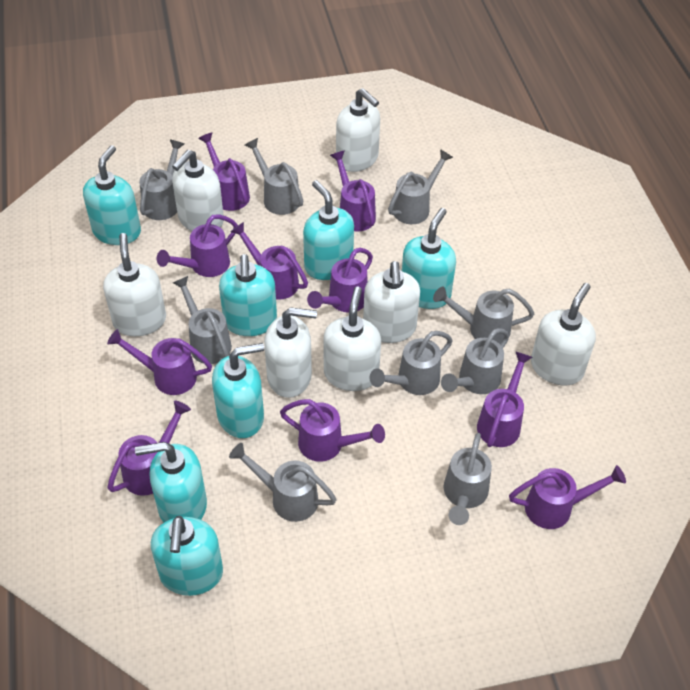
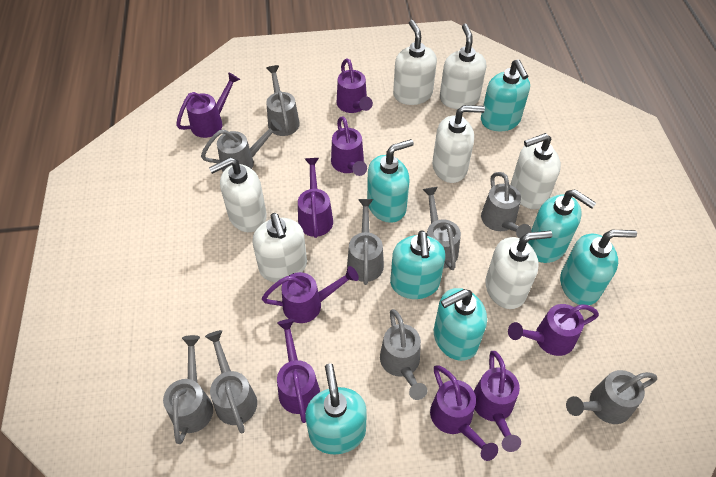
purple watering can: [107,329,212,395] [108,401,191,496] [157,214,238,277] [198,132,250,211] [231,222,308,300] [280,399,385,462] [307,248,373,313] [330,151,376,231] [477,351,532,447] [509,465,626,529] = 10 -> [176,72,240,138] [262,266,359,323] [277,319,320,423] [298,158,333,238] [331,116,367,176] [337,58,373,113] [430,365,498,461] [474,351,521,452] [508,304,599,356] = 9

